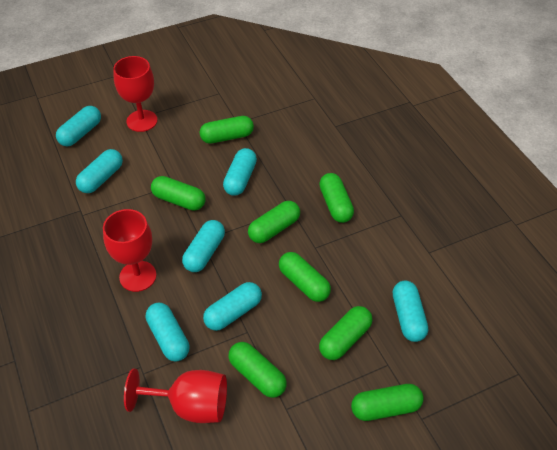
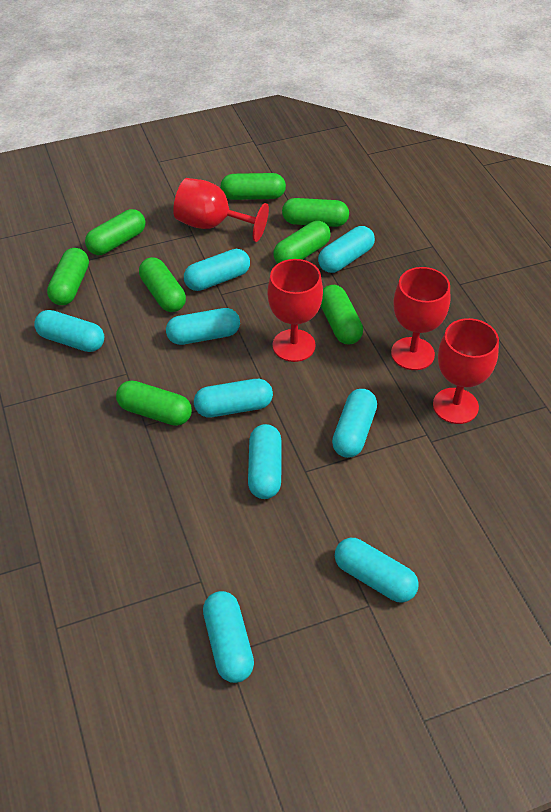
red goblet: [103,209,156,292] [113,56,158,132] [124,368,227,423] = 3 -> [173,178,269,242] [267,259,323,362] [391,267,450,370] [433,318,499,424] = 4
turquoise capsule: [56,106,101,146] [76,149,123,193] [146,303,190,361] [182,220,225,272] [203,282,262,331] [223,148,257,196] [392,281,428,342] = 7 -> [34,310,104,352] [166,308,240,345] [184,249,250,291] [194,379,273,417] [203,591,254,683] [248,424,282,499] [318,226,375,273] [332,389,377,458] [335,538,419,603] = 9

